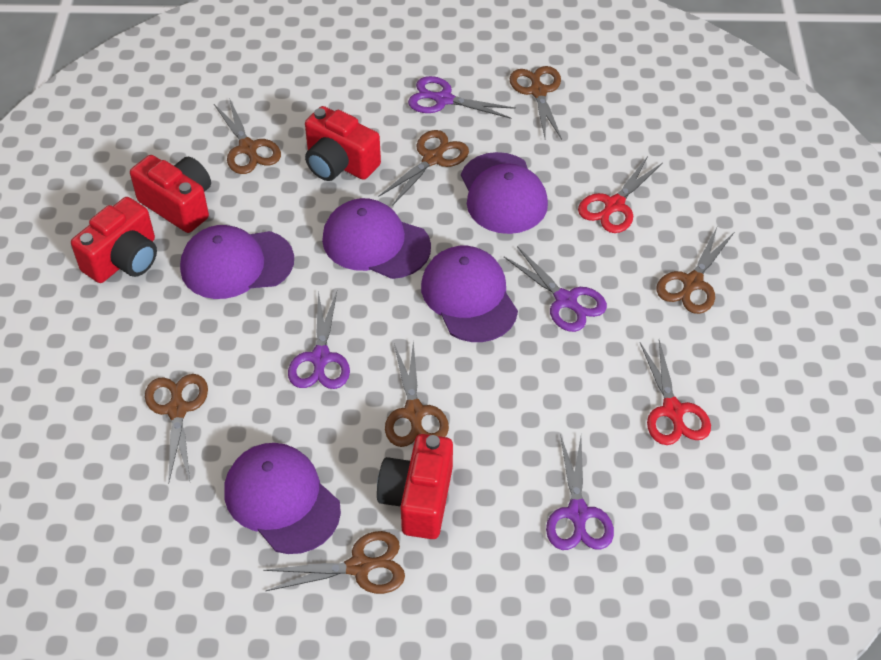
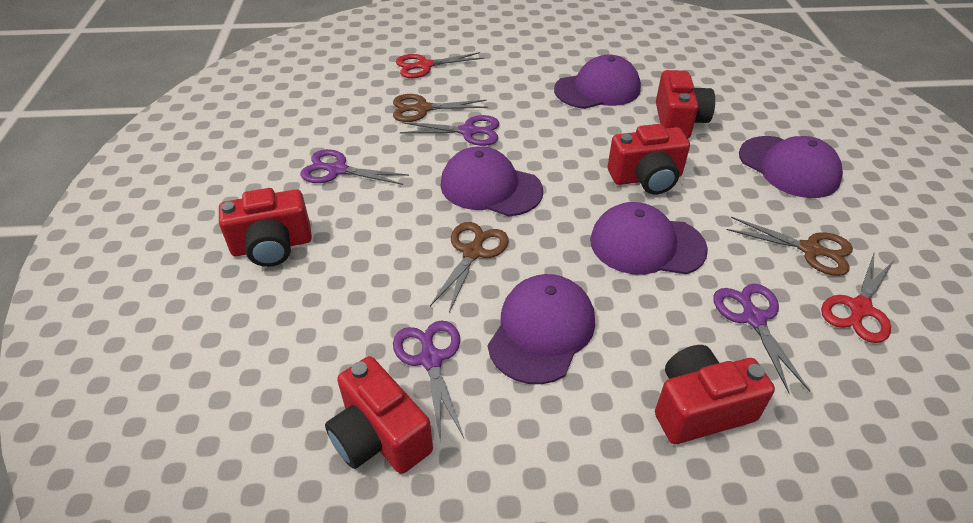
brown scissors: [145,374,208,484] [214,98,281,174] [263,531,405,594] [378,130,469,206] [385,341,449,447] [509,66,562,140] [656,228,734,314] = 7 -> [393,94,488,122] [430,222,509,313] [727,217,853,276] = 3
red camera: [71,197,157,283] [130,155,211,233] [305,106,381,181] [377,434,453,539] = 4 -> [219,188,312,267] [325,356,433,474] [608,124,690,194] [655,345,775,444] [656,70,715,139] = 5

